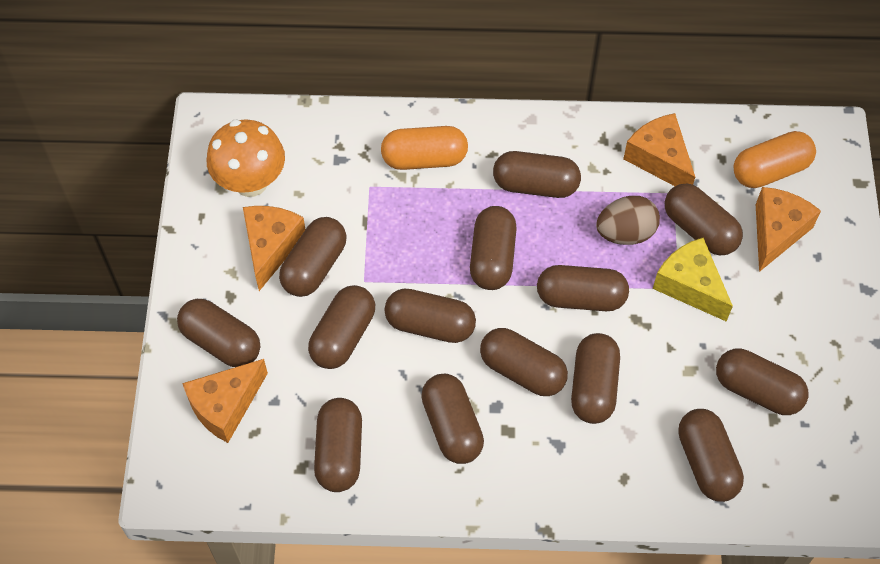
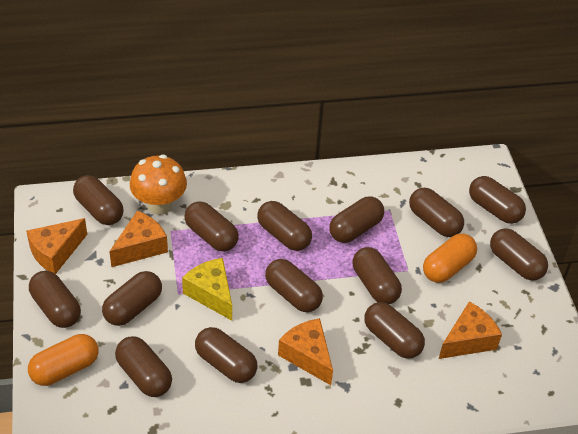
brown egg: [596,196,660,245] = 1 -> none = 0

